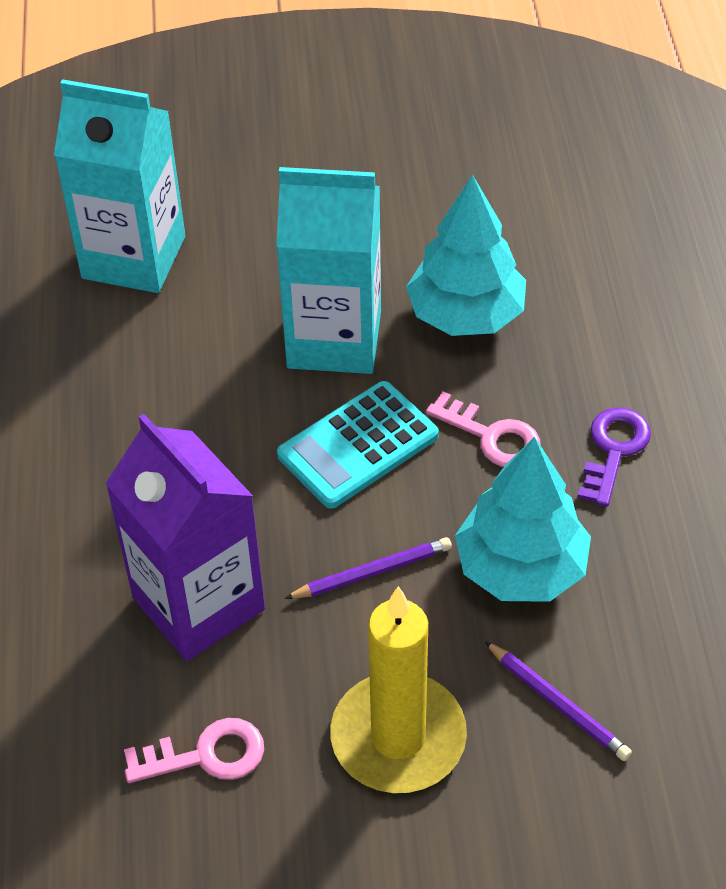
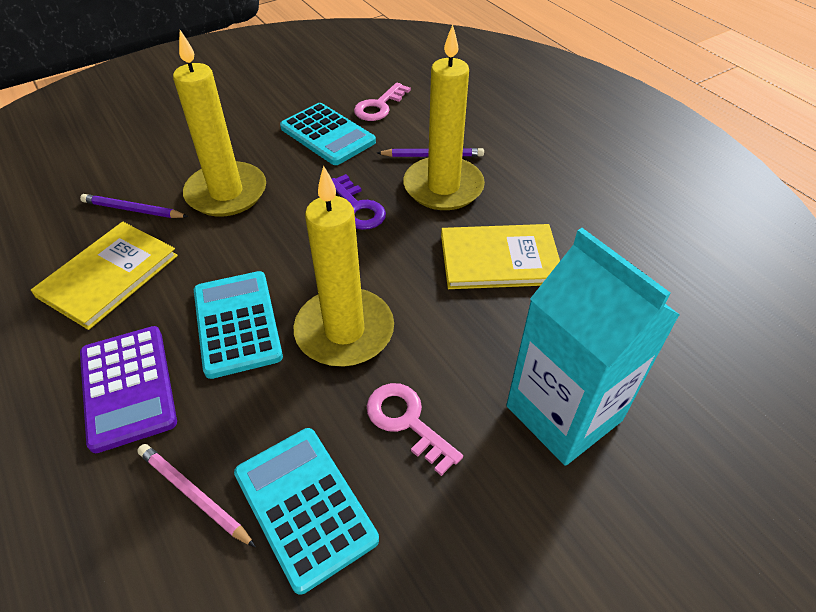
pink pencil: none = 0 -> [137,444,256,547] = 1
purple calculator: none = 0 -> [80,326,177,453] = 1
purple carton: [105,414,265,661] = 1 -> none = 0
turquoise calculator: [277,381,439,509] = 1 -> [194,271,283,379] [234,428,379,595] [280,103,376,165] = 3
turquoise carton: [54,79,185,293] [276,167,381,374] = 2 -> [506,228,680,466] = 1
turquoise tree: [406,175,526,336] [455,436,591,602] = 2 -> none = 0
yellow book: none = 0 -> [31,222,178,330] [441,224,560,289] = 2
yellow candle: [330,586,467,793] = 1 -> [173,30,266,216] [294,166,394,367] [403,24,485,210] = 3

